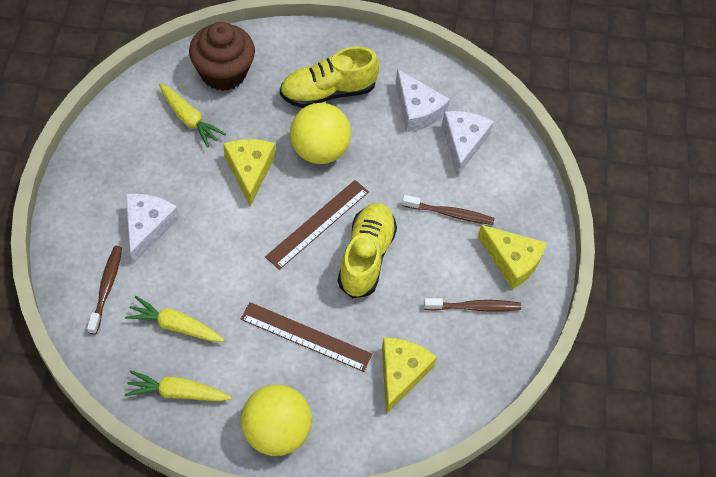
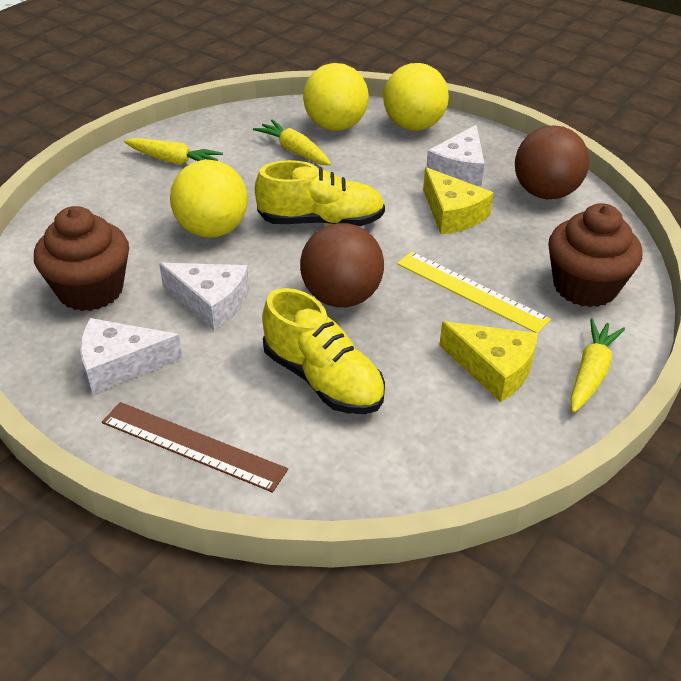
brown ball: none = 0 -> [300,223,384,307] [515,125,589,199] = 2
brown cupcake: [189,22,255,91] = 1 -> [34,206,129,311] [548,203,643,307] = 2
brown ruler: [241,302,372,372] [265,180,369,270] = 2 -> [102,402,288,493] = 1
brown toothbrush: [87,246,122,335] [402,195,494,225] [424,298,521,312] = 3 -> none = 0
yellow ball: [241,385,312,456] [290,103,351,164] = 2 -> [170,160,248,238] [303,63,369,131] [383,63,449,131] = 3
yellow cheese: [223,139,275,206] [382,338,437,414] [478,225,547,289] = 3 -> [423,167,493,234] [439,321,538,402] = 2
yellow ruler: none = 0 -> [397,251,551,333] = 1

